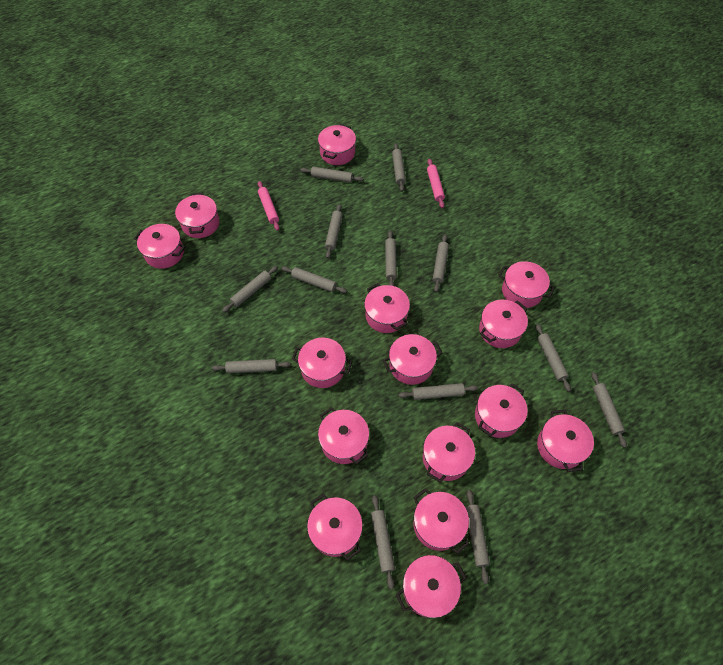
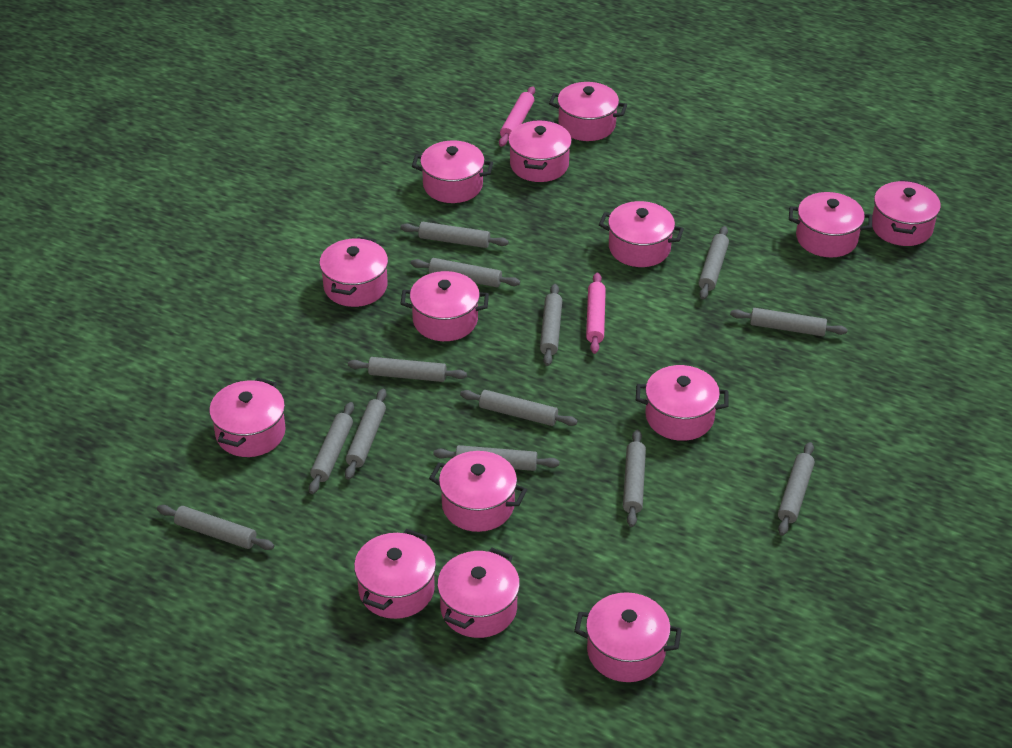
pink pot: [134,224,185,269] [175,193,220,238] [292,338,352,388] [307,494,363,561] [318,124,356,165] [318,407,369,464] [364,283,410,333] [383,334,442,385] [396,555,467,618] [413,488,469,554] [423,422,475,483] [475,383,528,438] [479,300,528,348] [498,261,555,308] [537,410,594,472] = 15 -> [209,378,286,457] [319,237,388,307] [354,529,436,619] [401,271,489,341] [412,140,493,203] [429,451,527,532] [437,548,520,638] [508,119,572,182] [549,82,627,141] [574,592,682,682] [599,201,684,267] [636,365,728,441] [789,192,872,257] [872,180,941,246] = 14

